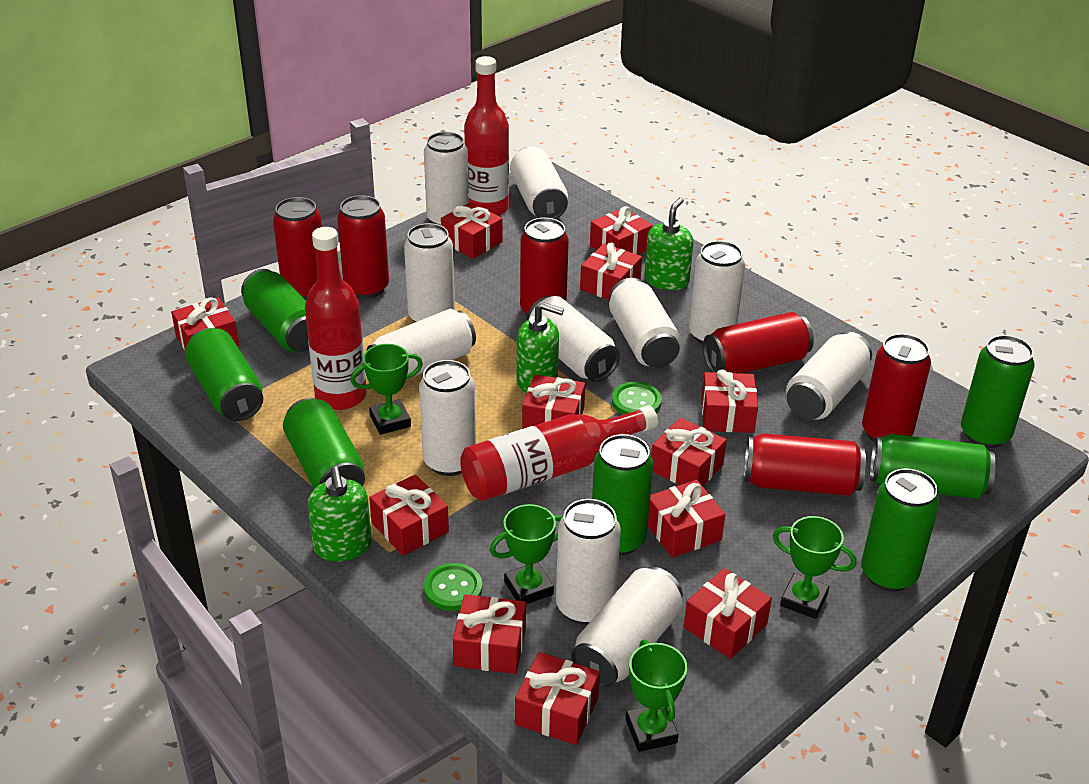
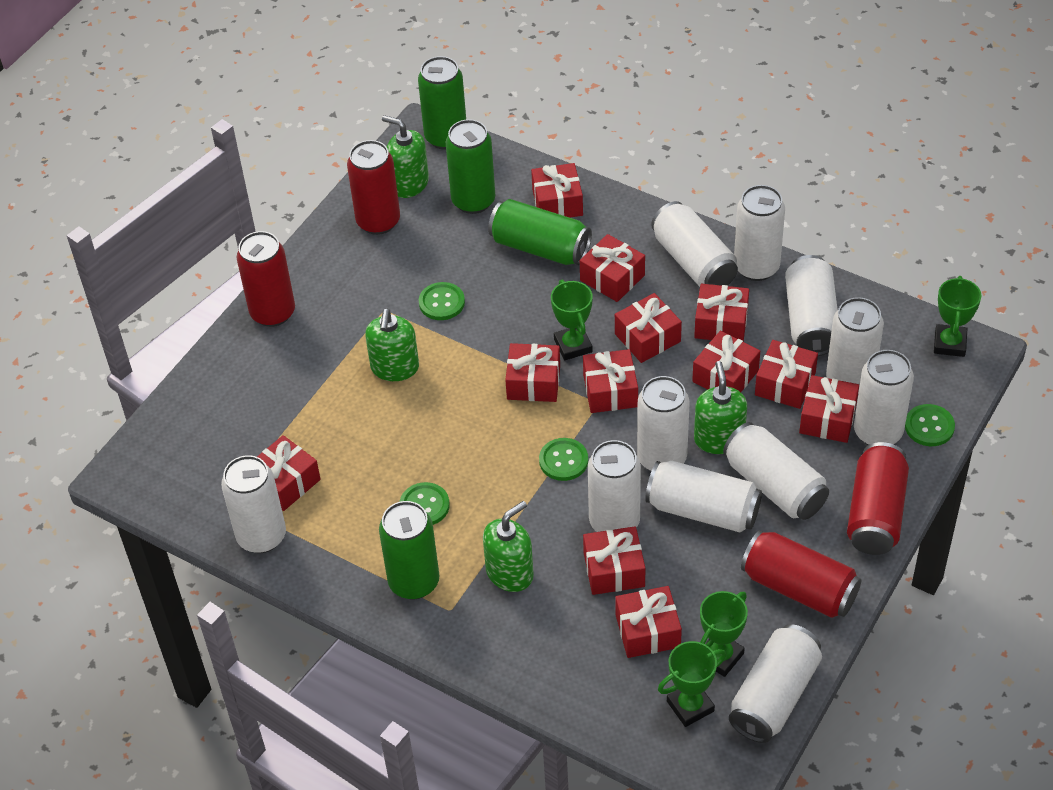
green button: [424,563,482,611] [612,382,662,415] = 2 -> [400,482,450,525] [419,282,465,320] [539,438,588,481] [905,404,955,446] = 4
green can: [185,328,263,421] [241,269,309,352] [283,398,365,489] [592,434,653,556] [861,468,939,592] [870,434,996,499] [961,335,1035,448] = 7 -> [379,501,440,600] [418,56,466,150] [446,119,496,214] [488,199,592,265] = 4
green soap dispenser: [308,466,372,561] [516,302,564,393] [645,197,693,290] = 3 -> [365,309,419,381] [382,115,429,198] [483,501,534,592] [694,361,747,454] = 4
red bottle: [305,227,367,410] [460,405,658,501] [464,56,509,216] = 3 -> none = 0
red can: [273,197,322,300] [337,195,389,298] [520,218,569,315] [703,312,814,374] [744,433,866,496] [862,334,931,442] = 6 -> [237,231,295,327] [347,140,400,235] [741,530,861,618] [847,442,909,555] = 4

